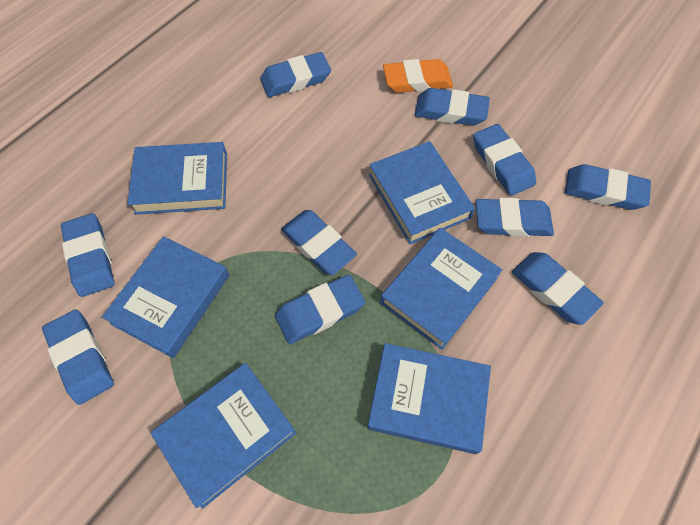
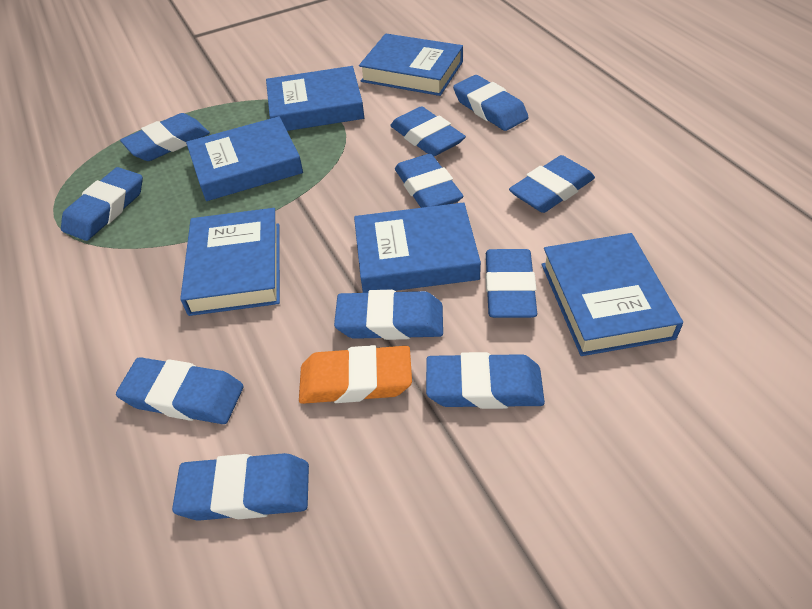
blue eraser: [42,309,114,405] [61,213,115,297] [260,52,331,97] [275,274,365,344] [281,210,357,275] [415,88,490,126] [473,124,536,196] [475,198,554,237] [512,252,604,325] [565,164,651,210] = 10 -> [61,167,143,241] [116,357,243,424] [120,113,210,161] [172,453,309,521] [334,290,443,340] [390,106,466,156] [395,154,463,208] [426,352,545,409] [453,75,528,131] [485,249,537,318] [509,155,595,213] = 11

